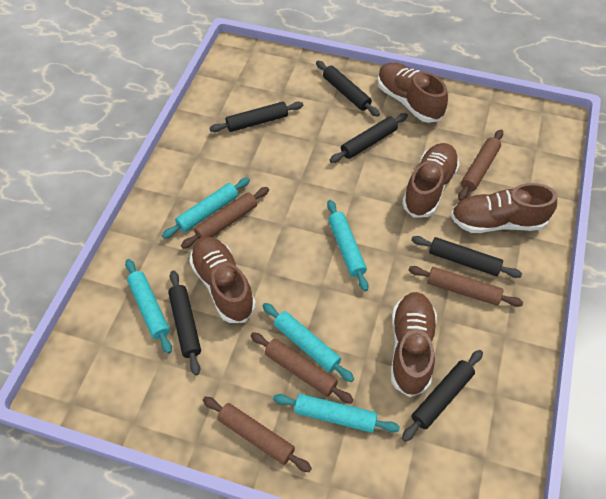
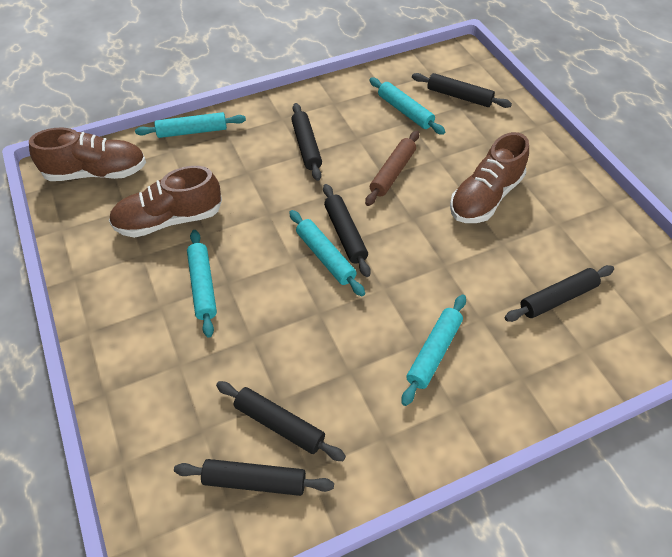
brown rolling pin: [181,187,269,249] [203,397,312,472] [250,332,354,404] [408,266,523,307] [458,130,503,201] = 5 -> [365,131,419,206] = 1
brown shoe: [189,236,256,323] [377,62,448,123] [391,292,437,397] [402,143,460,218] [451,183,557,233] = 5 -> [29,128,146,181] [109,166,222,238] [450,132,529,223] = 3

